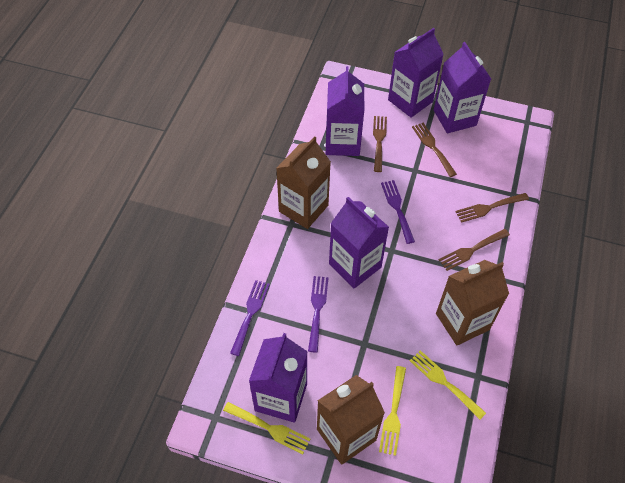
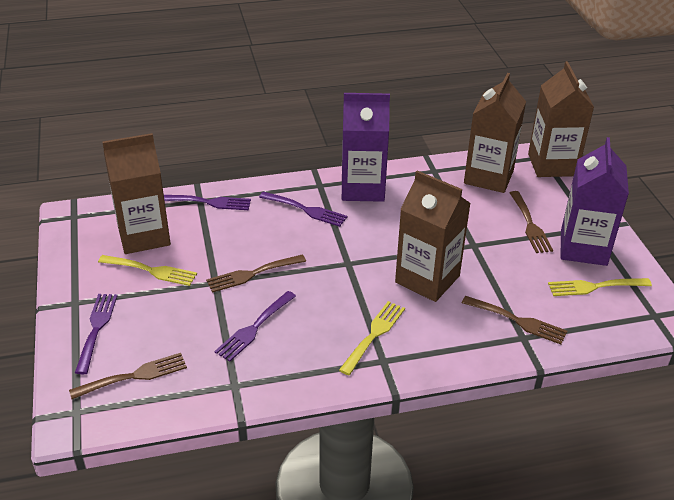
brown carton: [276,136,331,229] [317,375,385,465] [436,260,509,346] = 3 -> [102,133,171,254] [395,171,471,302] [464,73,526,193] [528,61,594,177] = 4
purple carton: [249,333,308,423] [326,66,364,156] [329,197,389,289] [388,28,444,118] [434,42,491,133] = 5 -> [342,93,390,202] [561,137,629,266] = 2
purple fork: [230,280,270,356] [308,276,329,352] [381,180,415,244] = 3 -> [75,294,118,374] [164,195,251,210] [214,291,296,362] [259,191,347,227] = 4

